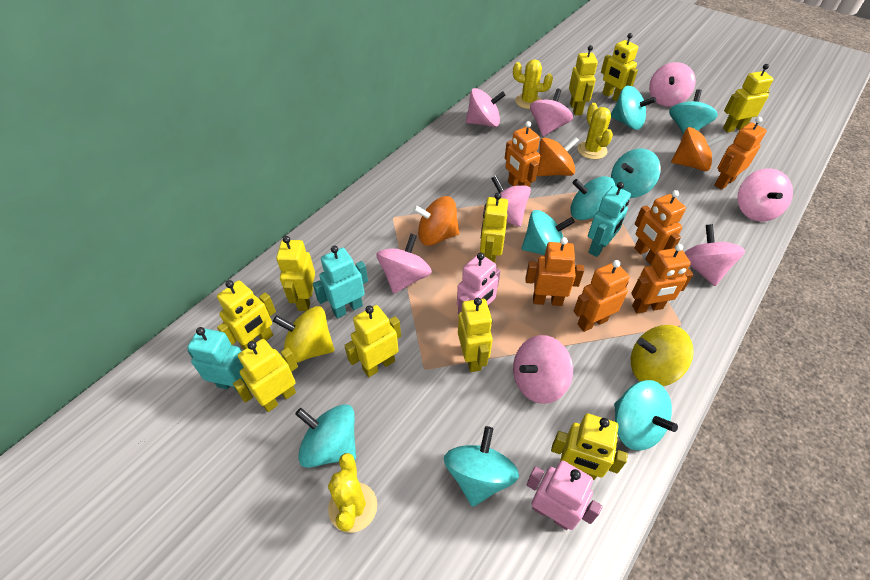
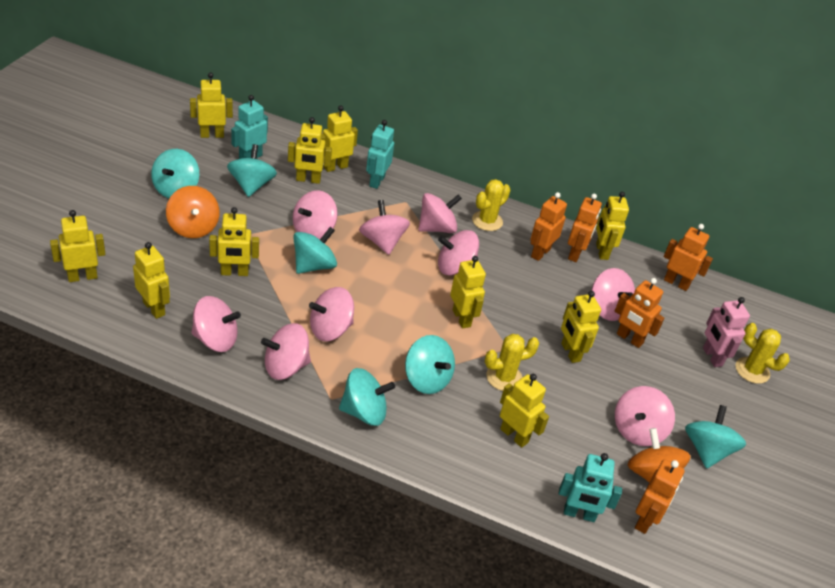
orange robot: [505,121,540,187] [526,237,584,306] [574,260,630,332] [631,244,693,314] [634,190,686,265] [714,117,767,190] = 6 -> [530,192,567,261] [568,194,602,262] [615,278,664,348] [635,459,685,534] [664,224,713,291] = 5
orange spinning top: [413,196,460,246] [537,136,579,176] [671,127,725,171] = 3 -> [166,186,219,238] [628,428,691,483] = 2
pink robot: [457,252,500,314] [527,461,602,530] = 2 -> [703,297,750,367] = 1
pink spinning top: [376,234,432,293] [466,88,505,127] [483,175,531,227] [513,335,573,404] [530,89,573,136] [649,62,696,106] [684,224,745,286] [737,168,793,222] = 8 -> [192,296,241,352] [261,323,311,380] [293,190,338,239] [309,287,354,341] [359,200,410,255] [418,193,462,233] [438,230,479,276] [592,268,635,321] [615,386,675,446] = 9
turquoise spinning top: [295,404,356,468] [444,426,519,507] [522,210,575,255] [570,176,615,220] [611,85,656,130] [611,149,661,198] [614,380,678,451] [669,89,718,134] = 8 -> [151,149,199,198] [227,144,277,197] [293,227,337,274] [339,368,395,426] [405,335,455,394] [685,405,746,469] = 6
yellow spinning top: [273,306,334,363] [631,325,694,386] = 2 -> none = 0

